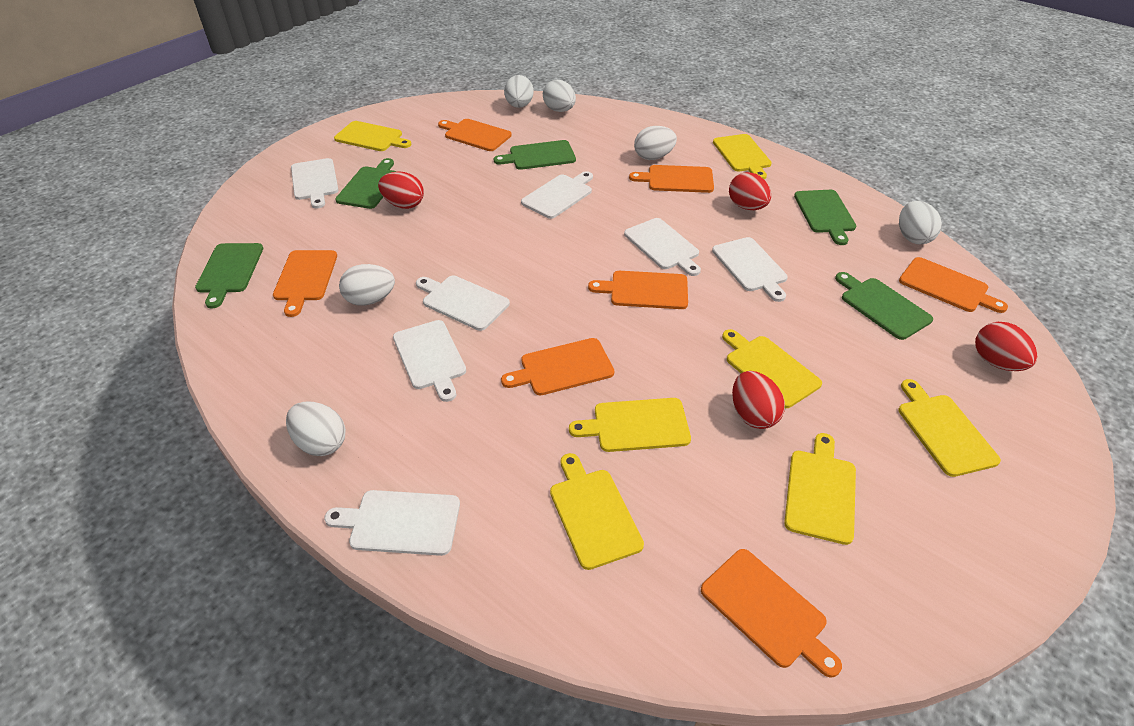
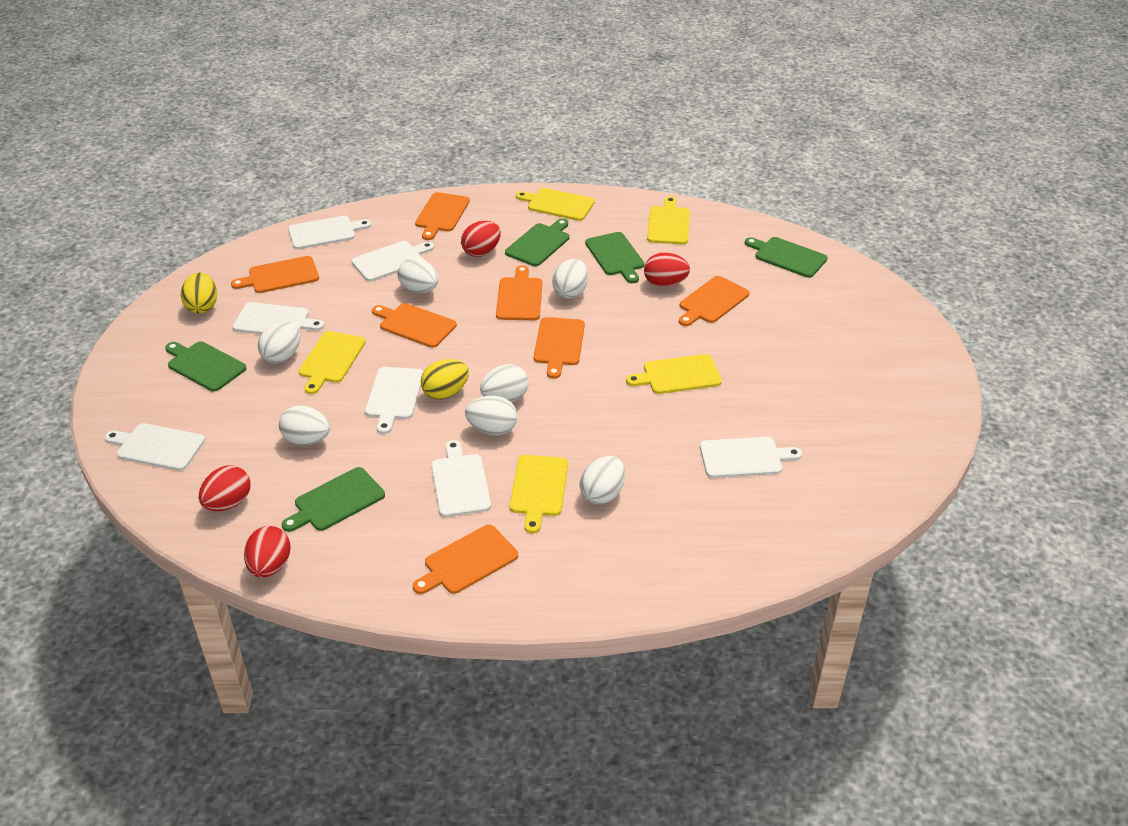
white egg: [286,402,346,456] [339,264,395,306] [504,75,534,108] [543,80,576,112] [634,126,677,160] [899,201,942,244] = 6 -> [258,321,300,363] [279,405,330,445] [398,258,438,293] [465,396,517,435] [480,364,529,402] [552,259,588,299] [580,456,625,504] = 7
yellow cutting board: [334,121,411,151] [550,453,644,570] [569,398,691,452] [713,134,772,179] [722,329,822,408] [784,433,856,545] [898,379,1001,477] = 7 -> [299,331,366,394] [510,455,568,533] [516,188,595,221] [626,354,722,394] [647,196,690,245] = 5
yellow egg: none = 0 -> [181,273,217,313] [421,359,469,400] = 2

